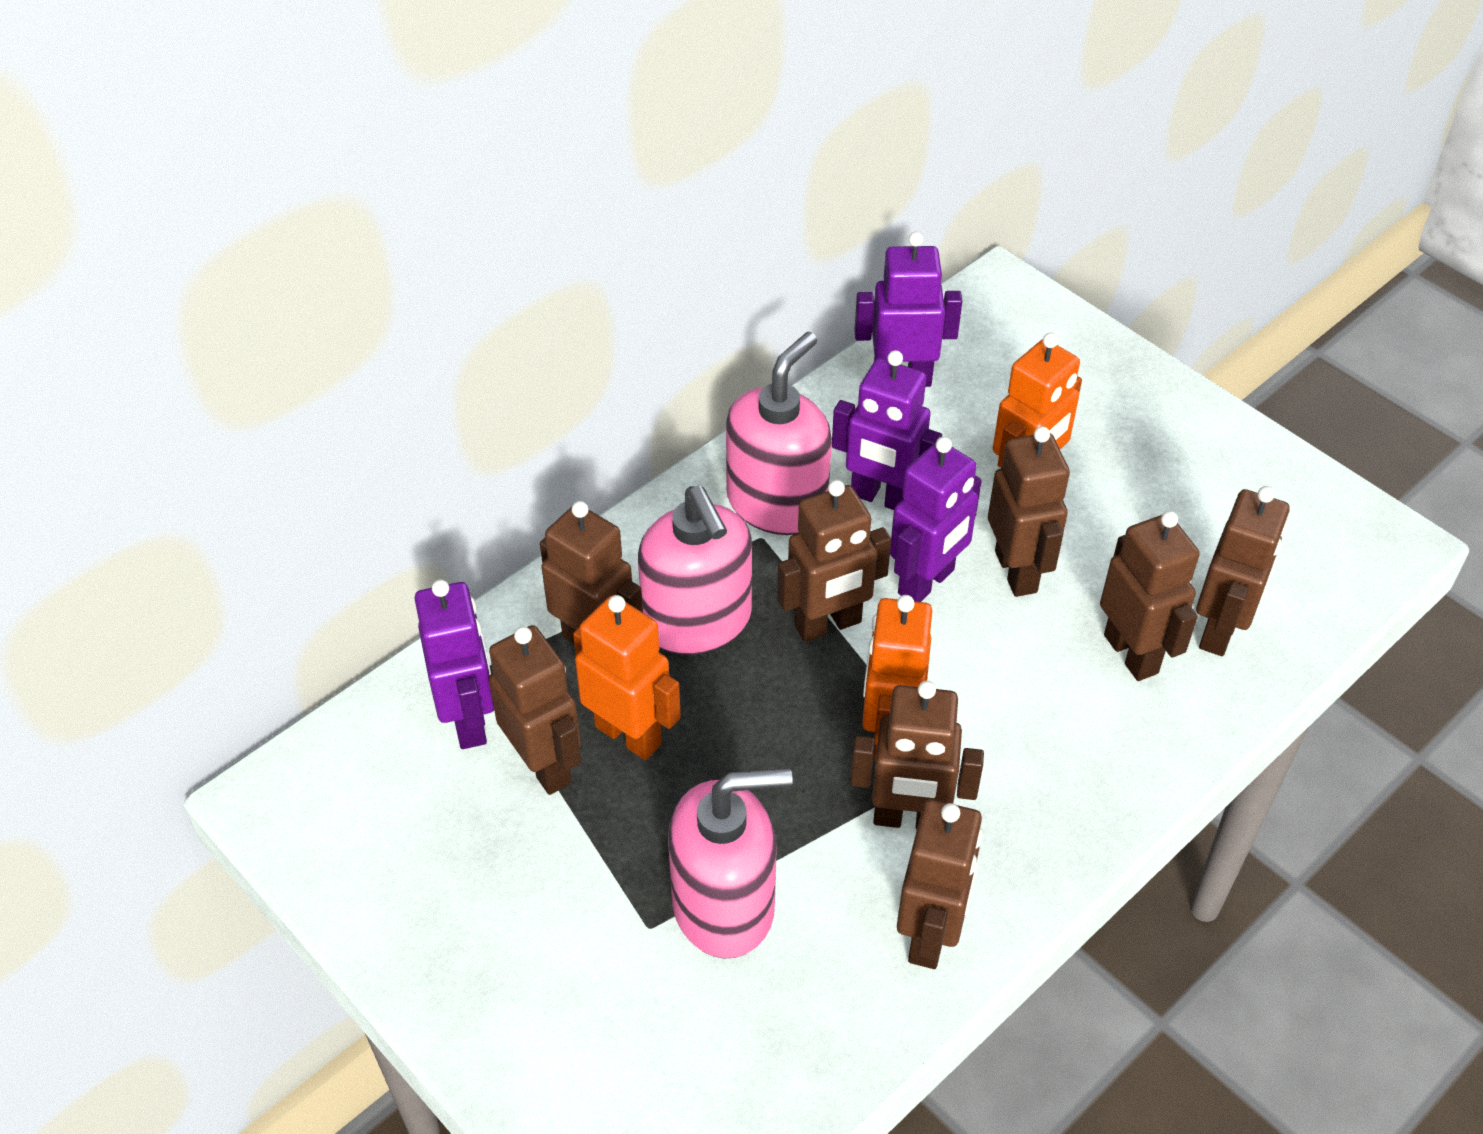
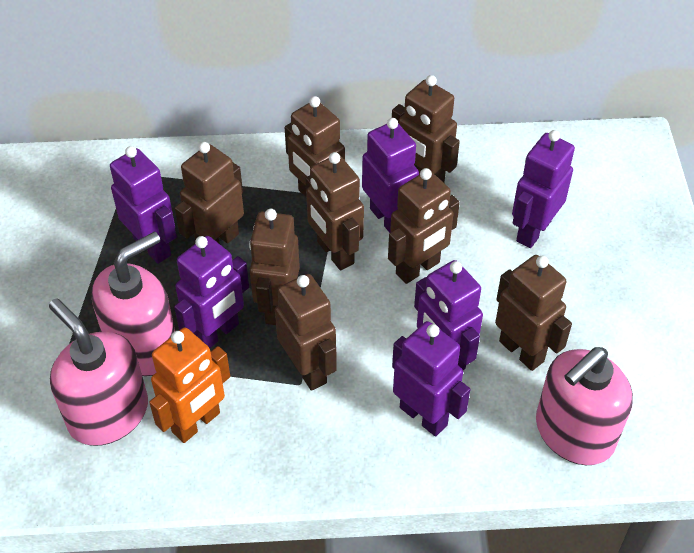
orange robot: [573,595,681,760] [862,595,932,761] [993,333,1082,468] = 3 -> [149,328,230,443] = 1
purple robot: [414,579,494,749] [832,350,942,510] [854,232,962,387] [890,437,982,602] = 4 -> [110,146,177,264] [174,236,249,348] [362,118,419,233] [392,321,470,436] [414,260,483,370] [512,130,575,248] = 6

